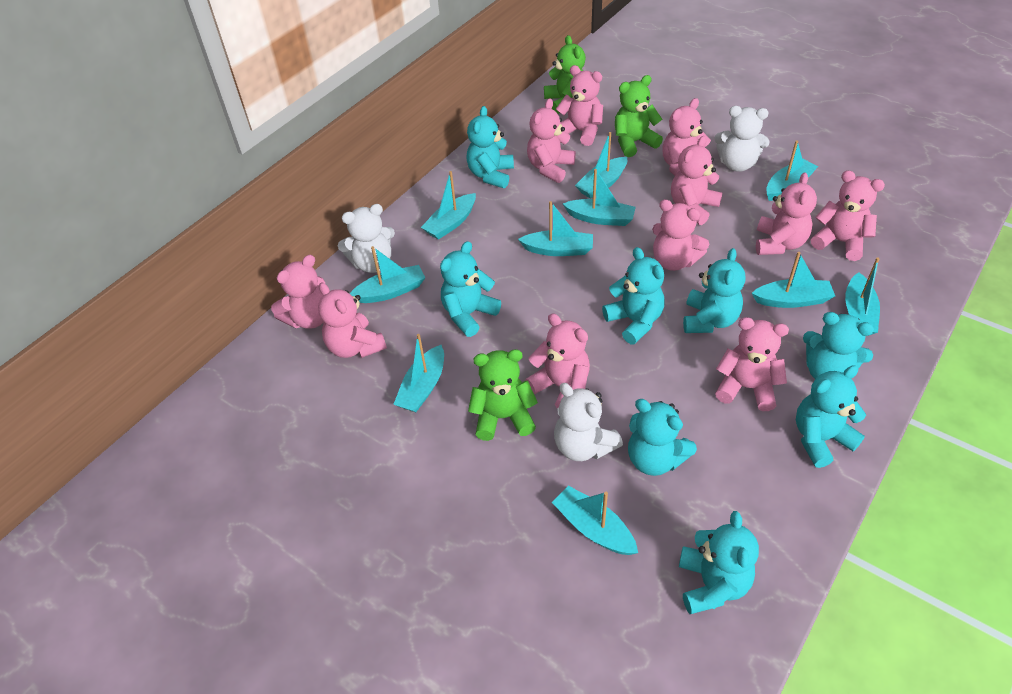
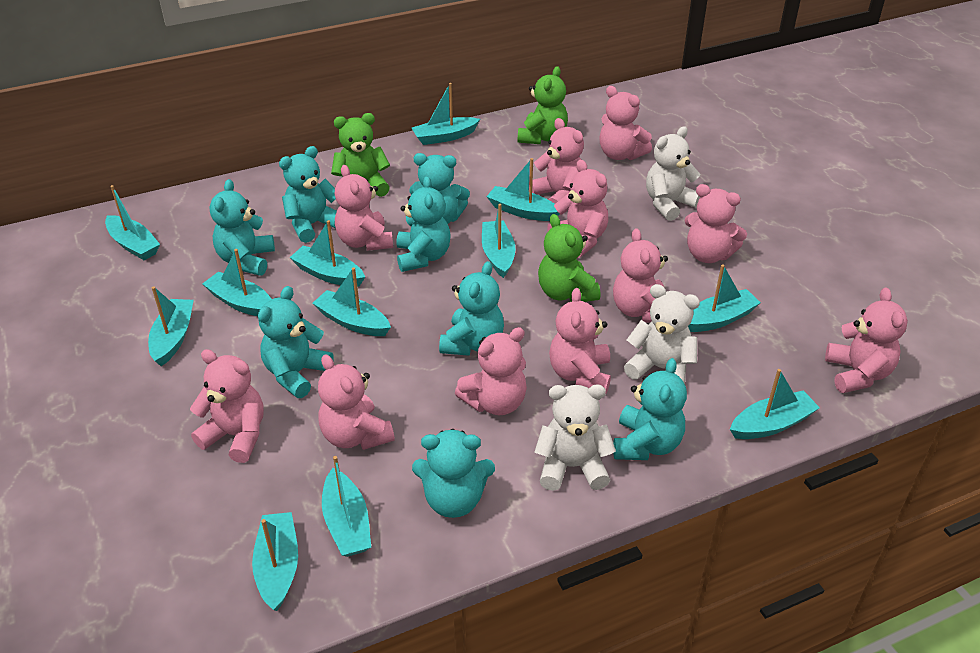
turquoise boat: [350,246,426,303] [393,334,444,412] [421,171,476,240] [518,201,593,256] [552,486,638,555] [563,169,636,226] [575,132,627,199] [752,252,835,308] [766,140,818,201] [845,258,880,336] = 10 -> [105,185,160,260] [148,286,194,366] [202,249,271,316] [252,512,298,611] [290,220,365,286] [313,267,391,336] [322,456,371,557] [412,83,480,145] [482,204,516,278] [487,158,559,221] [688,264,761,332] [730,369,820,439] = 12

